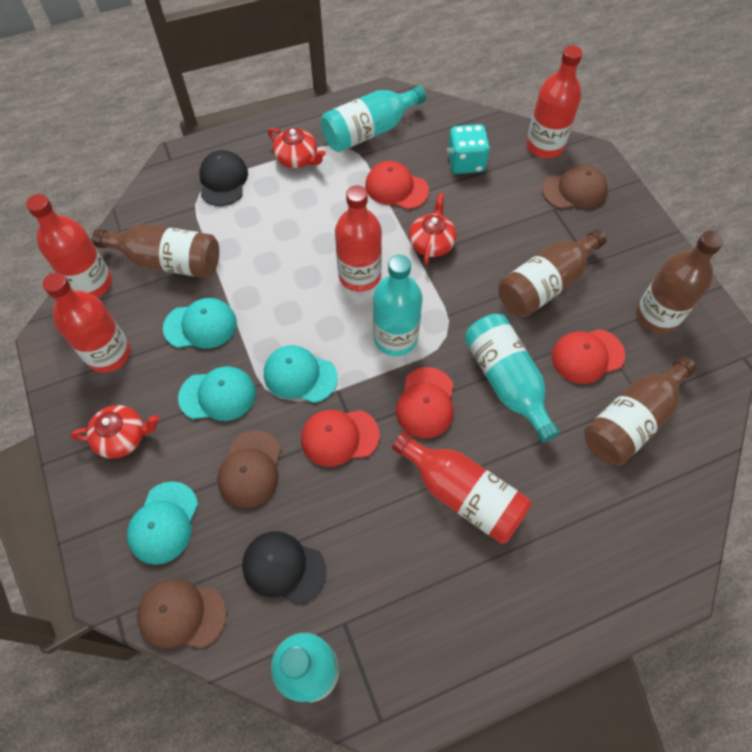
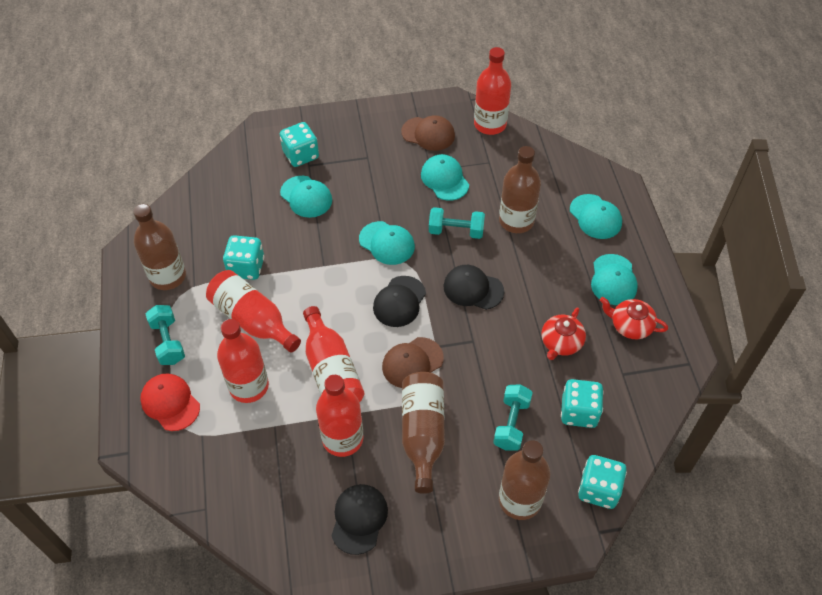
black cap: [199,150,248,206] [242,531,326,604] = 2 -> [332,484,388,555] [373,276,426,327] [444,265,504,310] = 3
brown cap: [137,579,227,648] [217,430,281,508] [542,165,608,209] = 3 -> [382,337,444,388] [401,115,455,151] = 2
red cap: [301,410,380,467] [365,161,429,209] [396,367,454,438] [552,329,625,384] = 4 -> [140,373,200,431] = 1
red teapot: [71,405,159,458] [268,128,326,168] [409,193,456,265] = 3 -> [541,308,586,360] [600,297,668,339] = 2
turquoise bottle: [271,633,339,702] [321,86,426,152] [373,255,423,356] [465,314,560,443] = 4 -> none = 0
turquoise cap: [127,481,198,565] [163,298,237,349] [178,366,256,421] [264,345,338,403] = 4 -> [280,176,332,218] [359,221,415,265] [421,154,469,201] [570,194,622,239] [591,254,638,305] = 5
turquoise dice: [447,124,490,174] = 1 -> [223,235,264,280] [280,122,319,167] [561,379,604,428] [578,455,627,509] = 4
turquoise dumbbell: none = 0 -> [145,305,185,365] [429,207,485,239] [493,384,533,451] = 3

